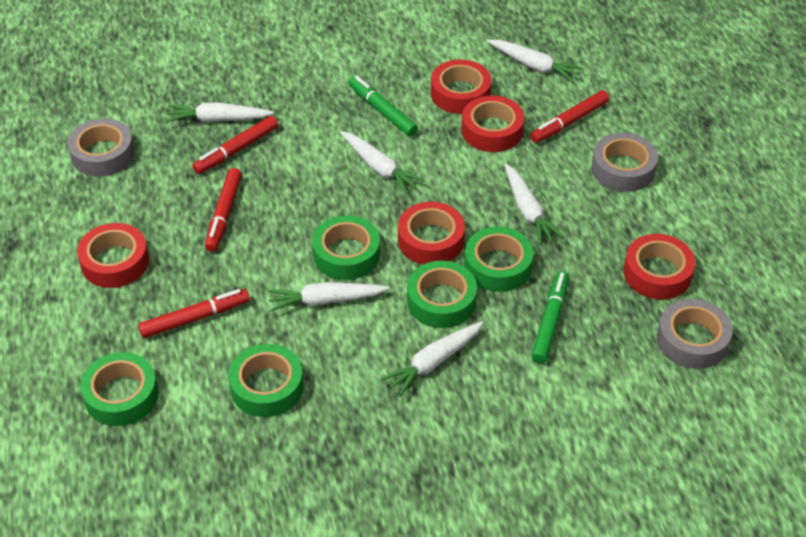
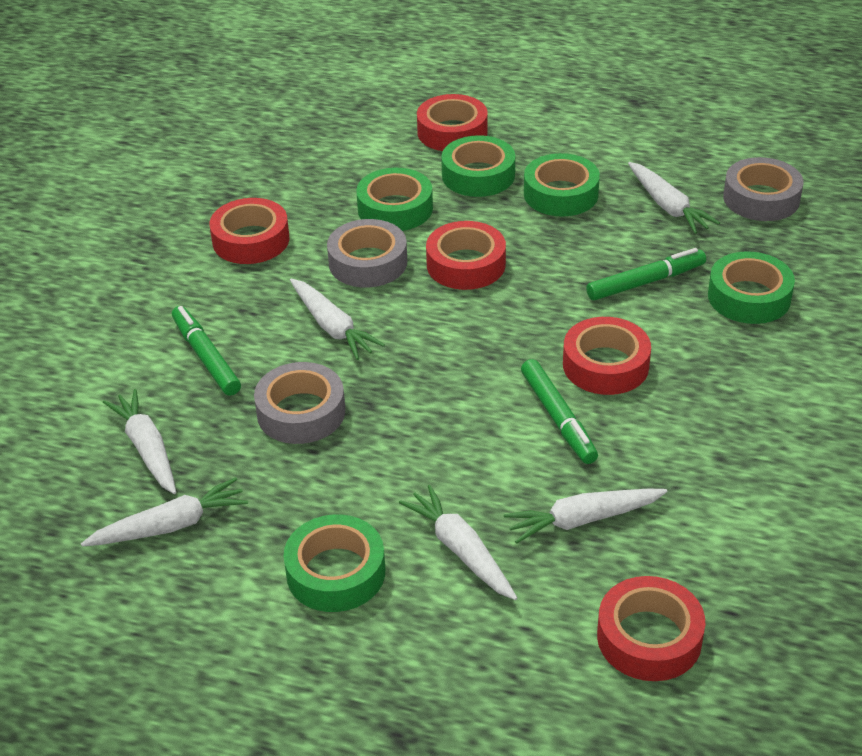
green marker: [348,75,418,136] [531,271,569,363] = 2 -> [172,306,241,396] [521,359,598,464] [586,248,706,300] = 3
red marker: [138,289,250,338] [192,116,278,174] [205,168,242,252] [530,90,609,143] = 4 -> none = 0

